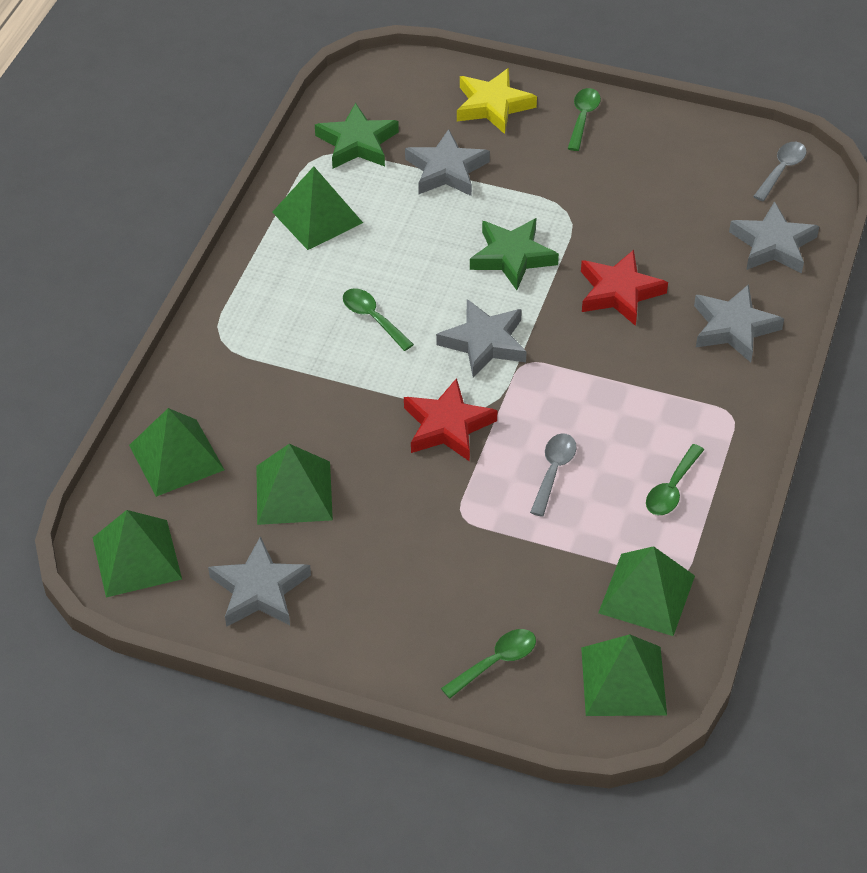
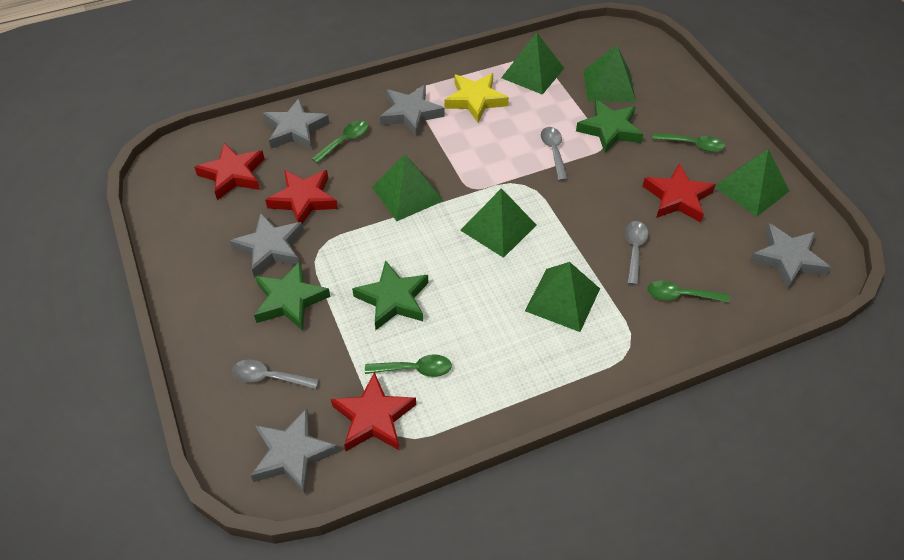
green star: [315,103,399,168] [470,218,559,290] = 2 -> [254,262,330,331] [352,260,428,330] [576,100,643,153] = 3
grey spoon: [530,433,577,517] [753,142,807,201] = 2 -> [232,359,319,389] [541,127,568,181] [625,221,648,285] = 3
red star: [404,378,497,462] [581,250,668,326] = 2 -> [194,143,265,200] [265,170,338,224] [331,372,416,451] [643,163,715,222] = 4

